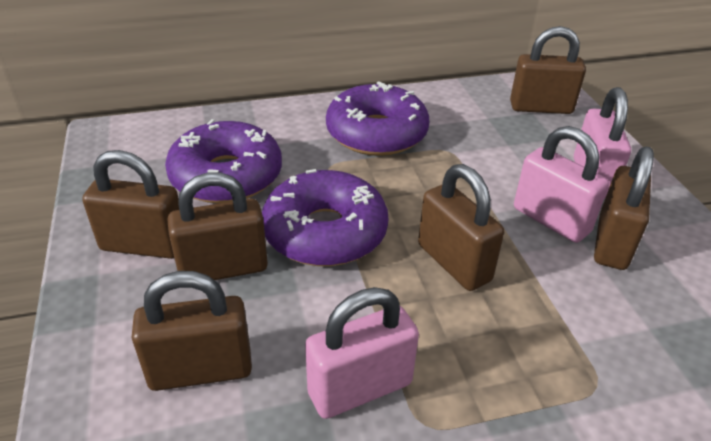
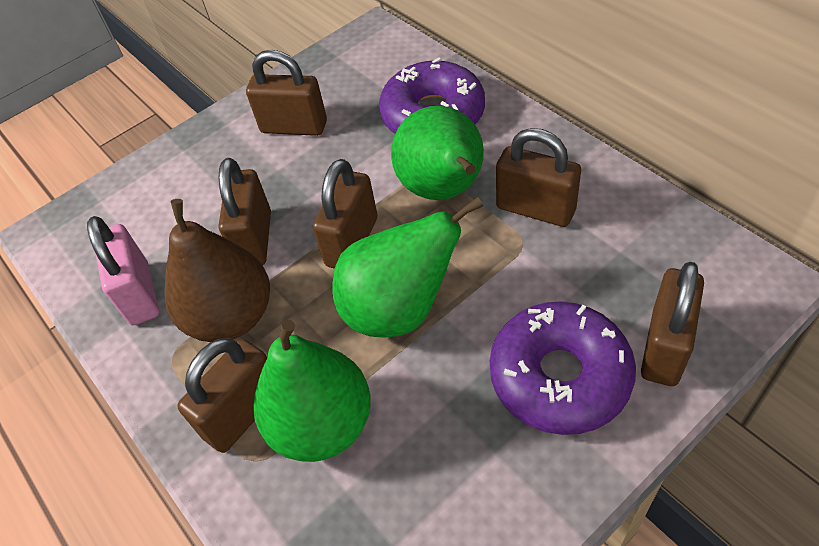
brown pear: none = 0 -> [164,199,270,342] = 1
green pear: none = 0 -> [253,320,371,462] [332,197,483,338] [391,106,484,200] = 3
pink padlock: [305,287,419,419] [514,126,609,243] [574,87,631,199] = 3 -> [87,216,159,325] = 1
purple donut: [165,119,282,204] [262,169,388,266] [326,81,429,156] = 3 -> [379,58,485,134] [490,302,636,435] = 2

